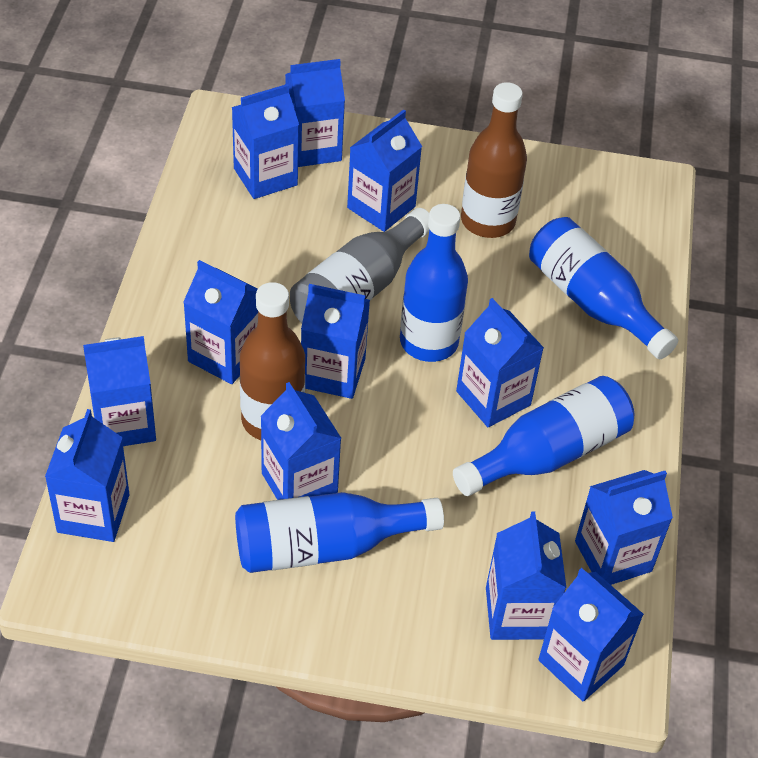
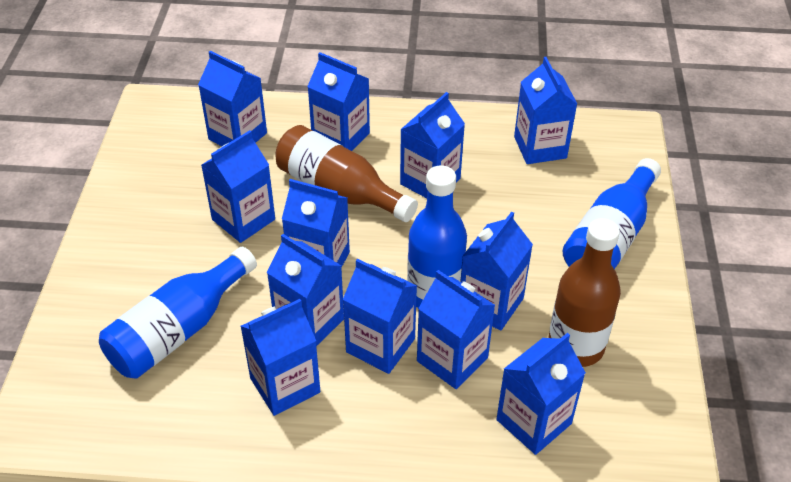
blue bottle: [235,492,444,573] [400,204,468,362] [453,376,634,496] [529,217,678,359] = 4 -> [99,247,257,379] [407,165,467,308] [563,158,661,269] = 3
grey bottle: [290,208,429,323] = 1 -> none = 0

